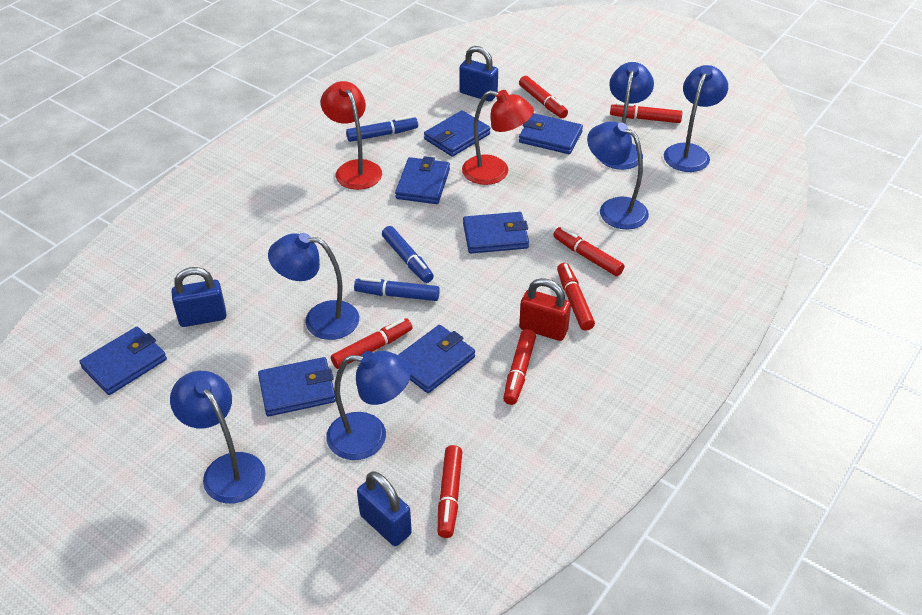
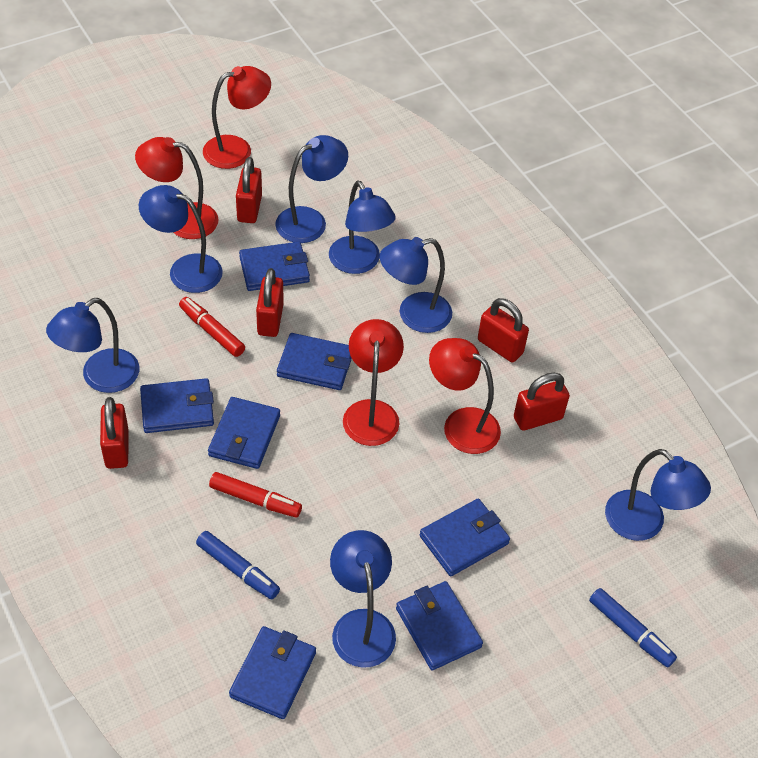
blue lamp: [170,371,266,504] [268,233,359,340] [326,351,411,460] [587,121,649,229] [600,62,654,170] [664,65,728,172] = 6 -> [46,298,139,393] [139,185,223,293] [275,135,348,243] [329,181,396,274] [330,530,396,668] [380,237,452,333] [605,449,711,541] = 7
blue marker: [346,116,418,142] [354,277,440,301] [382,226,434,283] = 3 -> [196,531,280,599] [589,588,677,668] = 2
blue padlock: [172,267,226,327] [357,471,412,546] [459,46,498,102] = 3 -> none = 0
red lamp: [321,81,382,190] [462,90,534,185] = 2 -> [135,137,219,239] [203,66,271,169] [343,319,404,446] [429,338,501,454] = 4
red marker: [331,318,413,369] [438,445,462,538] [503,329,536,405] [519,76,568,118] [553,227,624,276] [557,263,595,331] [610,102,682,123] = 7 -> [179,297,245,357] [209,472,302,517] = 2
red padlock: [519,278,571,341] = 1 -> [100,397,128,469] [236,157,262,223] [256,268,284,337] [478,298,529,362] [514,372,570,431] = 5

